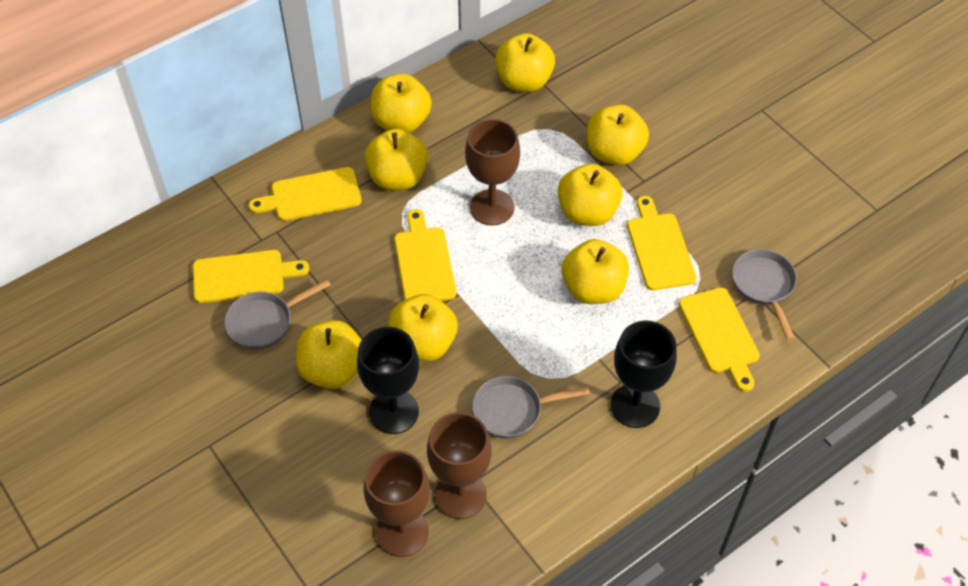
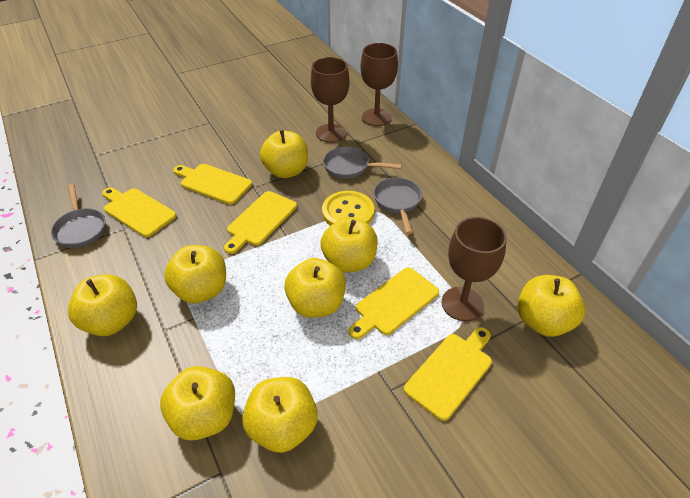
black goblet: [357,327,419,434] [611,320,677,428] = 2 -> none = 0
yellow button: none = 0 -> [322,191,375,226] = 1

